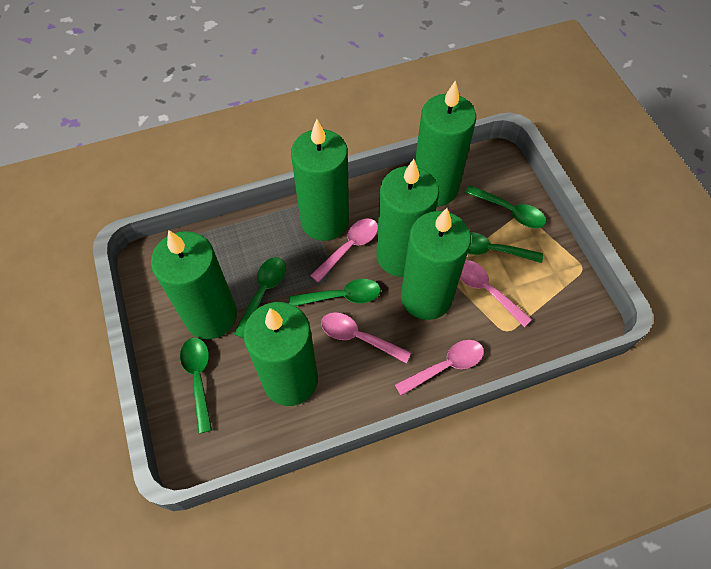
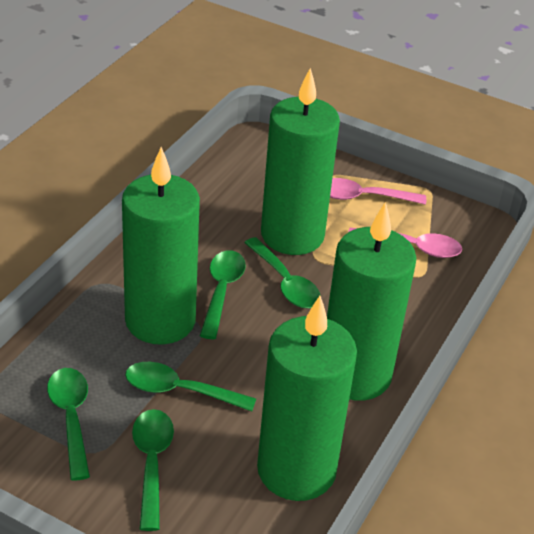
green candle: [151,230,237,339] [243,302,318,406] [291,119,349,241] [376,159,439,277] [401,208,471,320] [415,80,476,206] = 6 -> [122,147,200,345] [257,296,357,501] [261,68,340,255] [327,202,416,401] = 4
pink spoon: [310,219,378,283] [321,312,411,363] [395,340,484,396] [460,260,532,327] = 4 -> [330,178,426,205] [348,228,462,258] = 2

